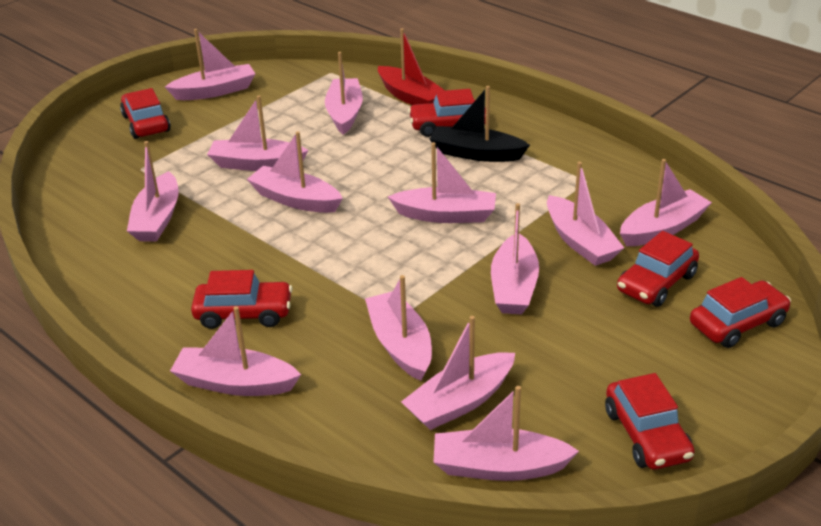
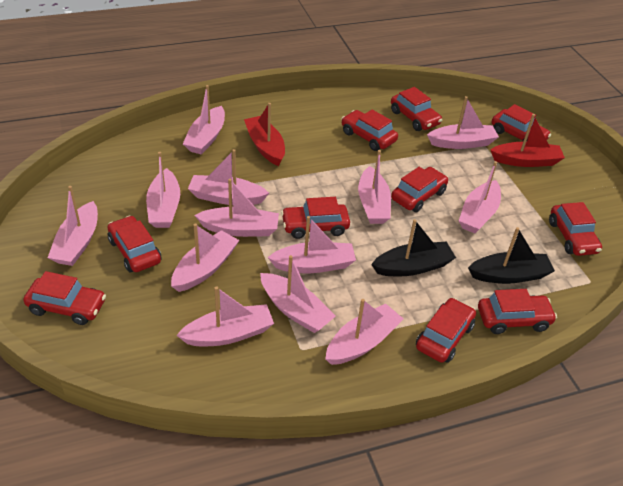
black boat: [429,86,530,162] = 1 -> [371,219,456,276] [468,227,555,284] = 2
red boat: [378,28,445,105] = 1 -> [244,103,285,166] [491,114,565,167] = 2
red car: [120,88,171,139] [191,270,292,329] [408,89,486,137] [605,373,694,470] [617,231,699,307] [690,277,791,348] = 6 -> [23,271,106,325] [107,216,162,272] [281,197,350,239] [341,110,398,151] [391,87,442,131] [391,167,448,212] [416,298,476,363] [478,289,557,334] [492,104,551,142] [549,202,602,256] = 10

